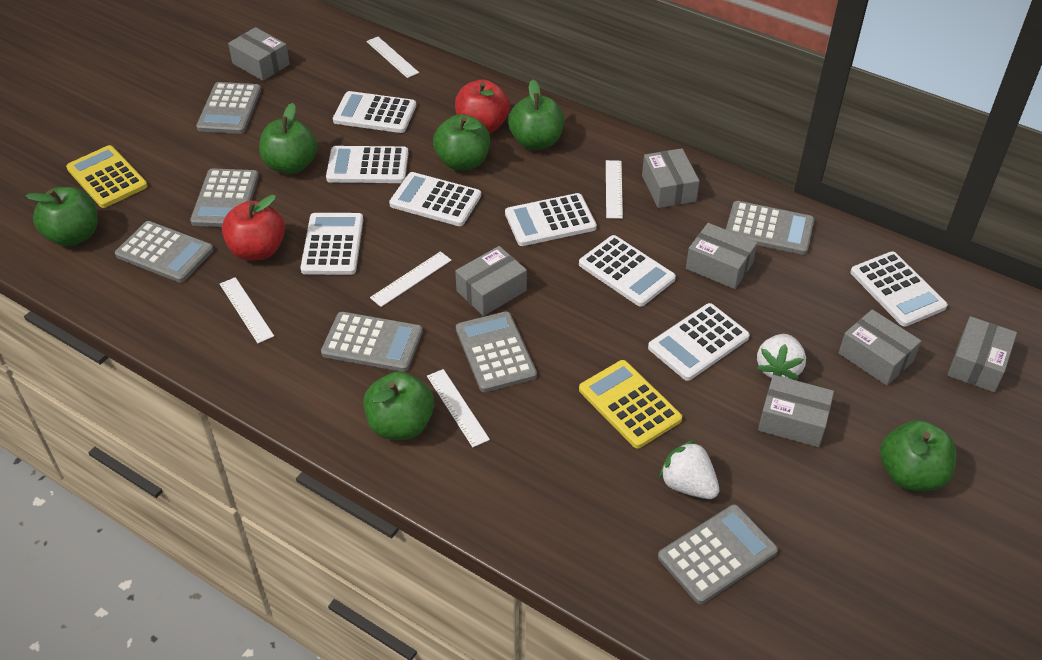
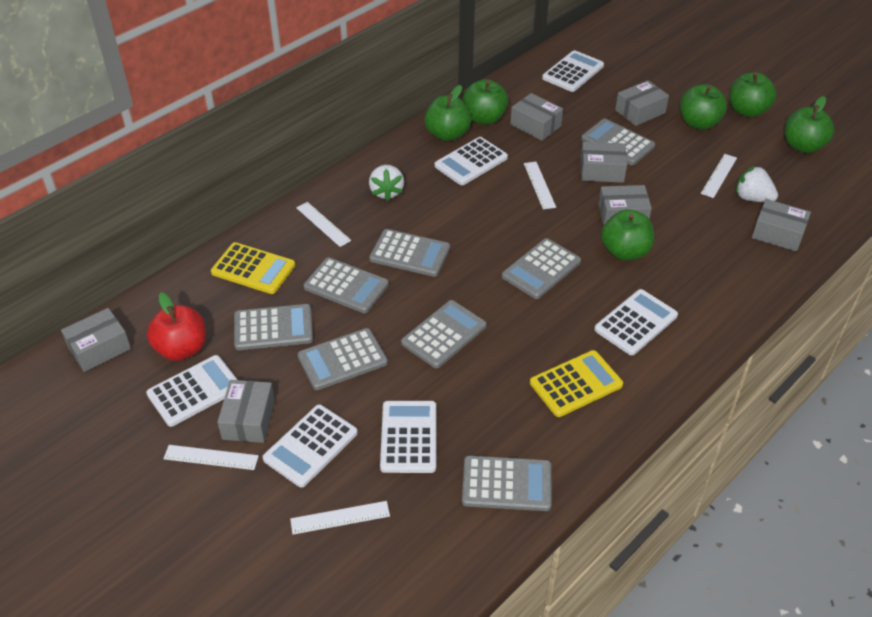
grey calculator: [115,221,214,283] [190,168,259,227] [196,82,261,134] [321,312,423,372] [456,311,537,392] [658,504,778,604] [726,201,814,255] = 7 -> [234,304,313,350] [298,328,388,390] [303,257,389,313] [369,229,450,277] [401,300,487,368] [462,455,552,511] [502,238,581,299] [581,119,655,165] = 8
red apple: [222,195,285,261] [455,80,510,134] = 2 -> [147,292,206,361] = 1
white calculator: [300,213,363,275] [326,146,408,183] [333,91,416,133] [389,172,481,226] [505,193,597,246] [579,235,676,307] [648,303,750,381] [850,251,948,327] = 8 -> [146,355,238,427] [263,404,358,488] [380,401,436,473] [435,137,508,185] [542,50,604,92] [594,289,678,355] = 6

